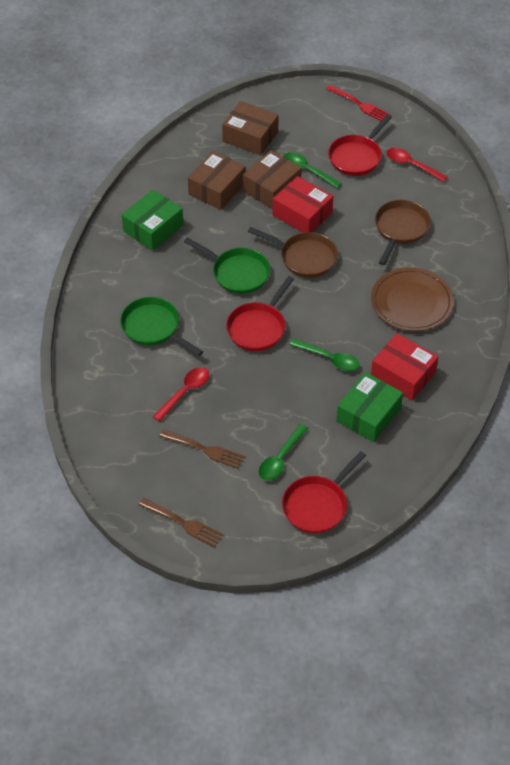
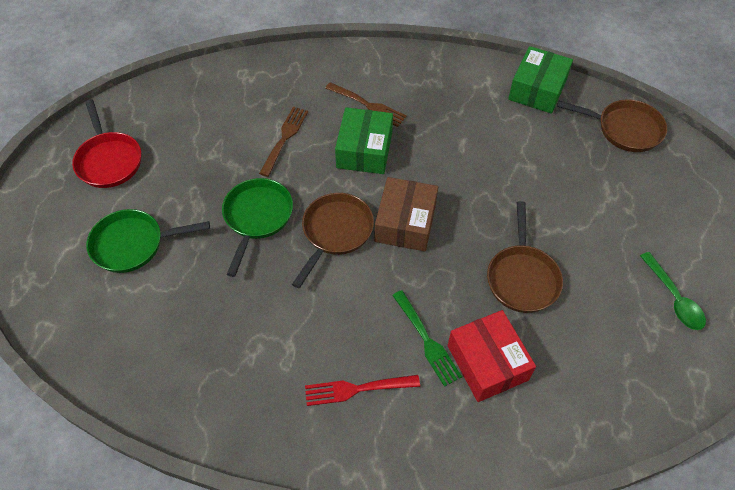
brown box: [188,151,246,210] [222,101,279,155] [243,150,302,209] = 3 -> [375,177,438,251] = 1
brown pan: [248,227,338,278] [375,200,431,265] = 2 -> [292,193,374,288] [487,201,563,313] [557,99,667,152] = 3
brown plate: [371,267,454,331] = 1 -> none = 0
green fork: none = 0 -> [392,290,462,387] = 1
green spoon: [259,424,308,481] [283,152,342,188] [289,338,359,371] = 3 -> [640,252,706,330] = 1
red box: [273,176,333,233] [371,333,439,400] = 2 -> [448,310,536,402] = 1
red pan: [226,276,294,351] [282,451,366,533] [328,114,392,176] = 3 -> [72,99,141,188] = 1
red spoon: [153,367,209,422] [386,148,447,182] = 2 -> none = 0

